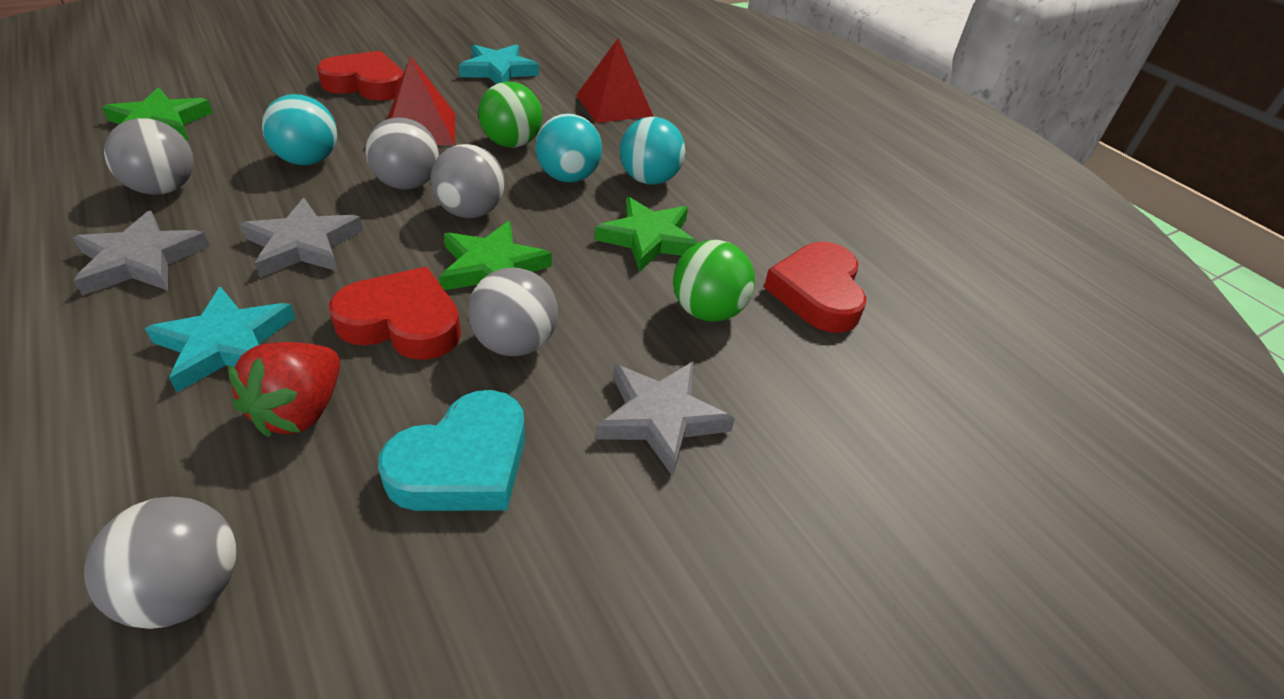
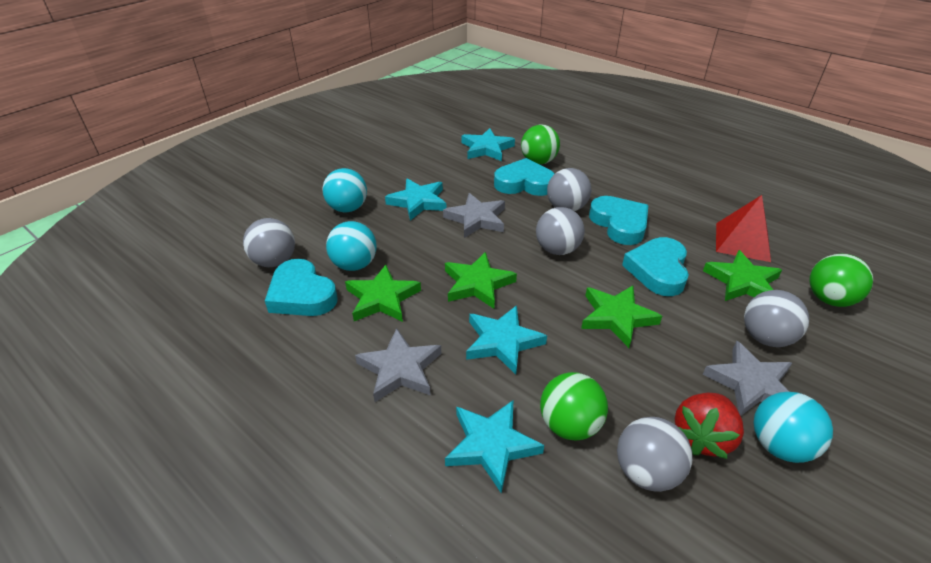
green ball: [478,81,542,148] [673,240,755,322] = 2 -> [521,125,560,164] [540,372,608,441] [809,254,873,307] = 3
green star: [102,88,213,140] [439,221,552,290] [595,197,699,272] = 3 -> [345,265,421,322] [445,252,517,309] [581,286,662,348] [703,250,782,301] = 4
red heart: [317,51,403,101] [329,267,461,360] [764,242,866,333] = 3 -> none = 0
red pyramid: [388,56,455,145] [576,38,653,123] = 2 -> [716,195,771,262] = 1
turquoise heart: [378,390,525,511] = 1 -> [265,259,337,316] [494,158,555,196] [589,196,648,245] [622,237,689,296] = 4
turquoise star: [145,286,295,392] [459,44,539,84] = 2 -> [385,178,446,221] [445,400,544,493] [462,128,515,161] [466,305,547,374] = 4

